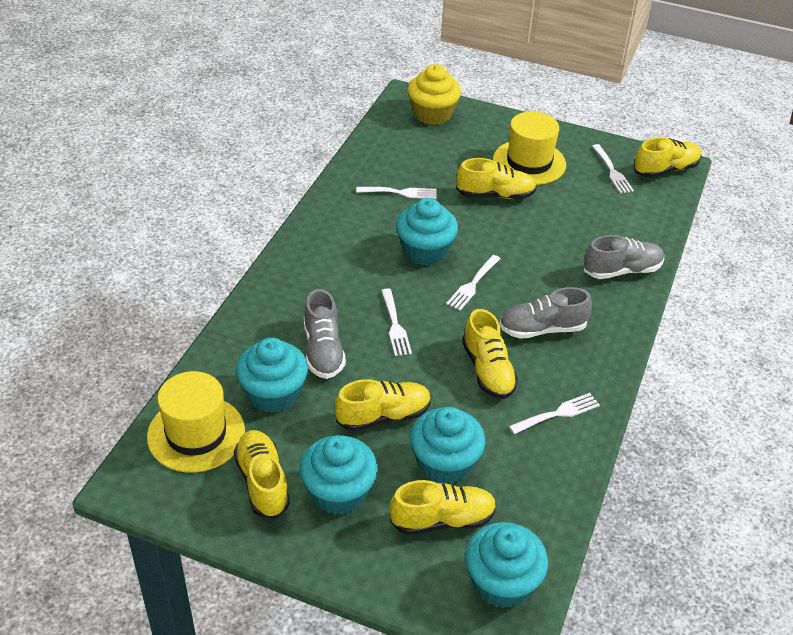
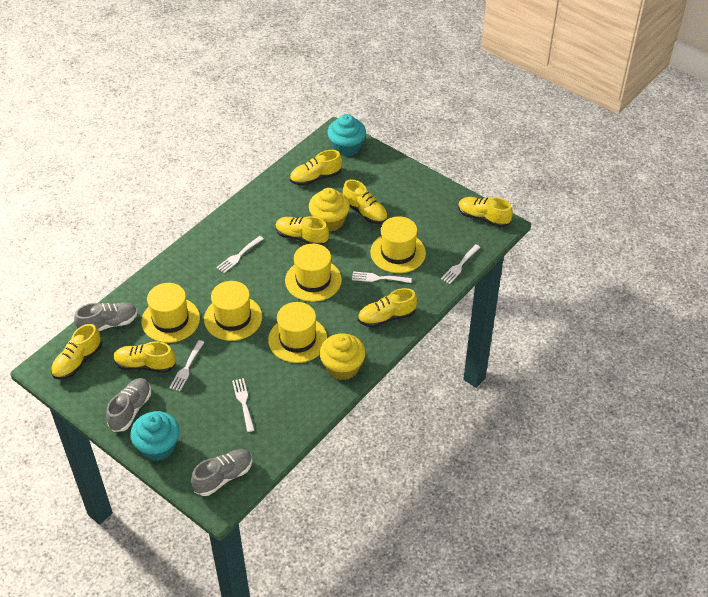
turquoise cupcake: [236,338,308,413] [300,435,378,515] [396,198,458,266] [410,407,485,484] [465,522,548,608] = 5 -> [130,411,180,461] [327,114,366,157] = 2
yellow cupcake: [408,64,461,125] = 1 -> [309,188,350,231] [320,333,366,380] = 2
yellow hat: [147,371,245,472] [493,111,566,185] = 2 -> [141,283,200,343] [204,281,262,341] [268,302,327,363] [285,244,342,302] [370,216,426,273] = 5
yellow shoe: [234,430,290,519] [335,379,431,432] [390,480,497,535] [456,158,537,199] [462,309,518,399] [634,137,702,178] = 6 -> [51,324,102,379] [113,342,176,373] [275,216,329,246] [290,150,342,186] [343,179,388,224] [358,288,417,328] [458,197,513,228] = 7

